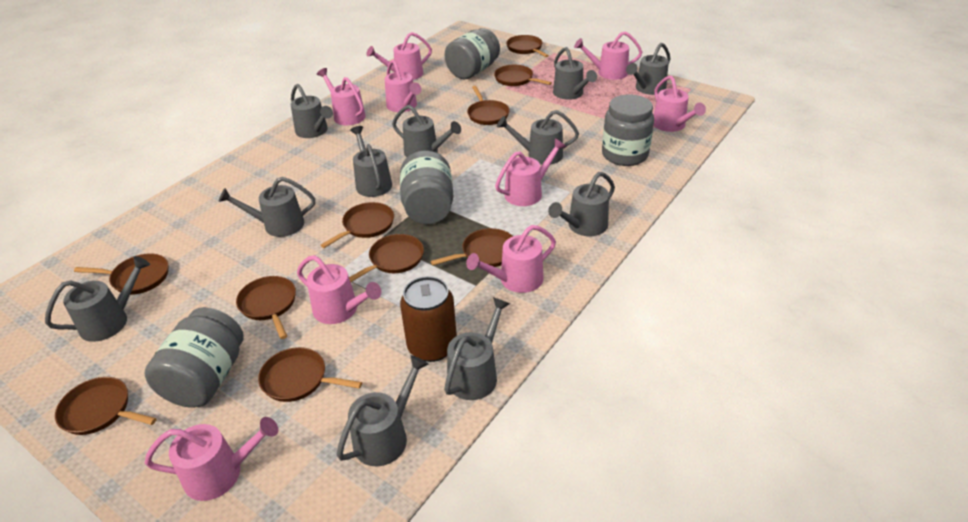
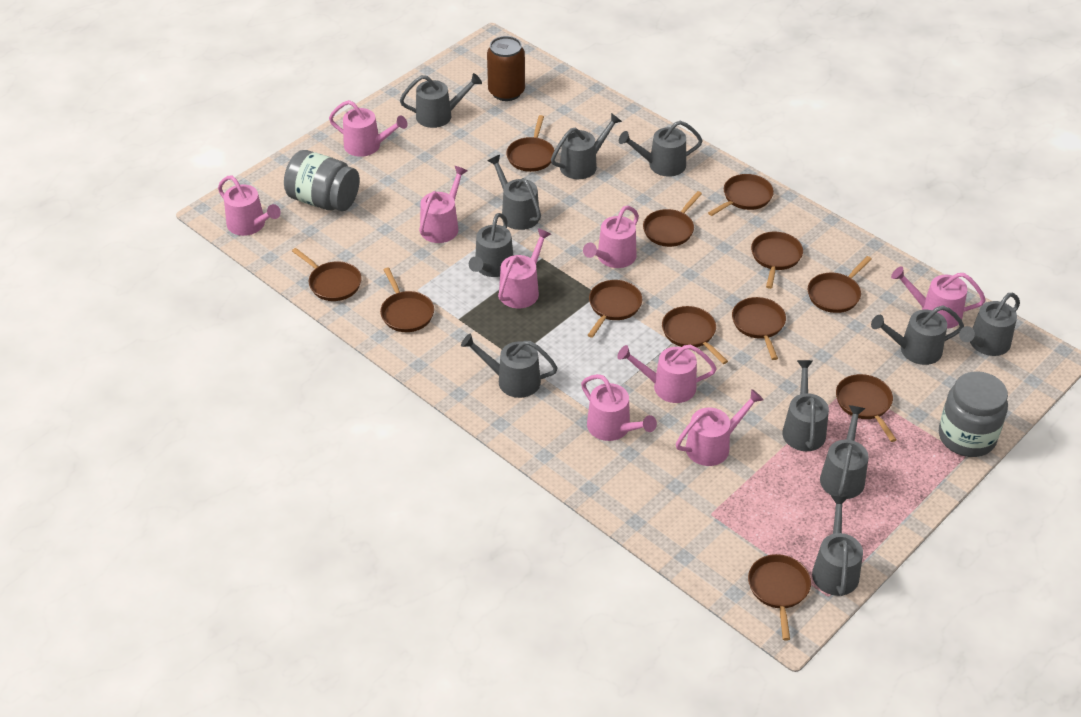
brown pan: [55,377,157,435] [74,253,168,295] [236,276,296,339] [258,347,362,402] [321,202,394,248] [349,234,424,282] [431,228,513,267] [467,86,510,125] [494,65,552,86] [506,35,549,57] = 10 -> [292,248,362,301] [380,267,434,332] [506,115,554,172] [588,280,642,338] [643,191,702,247] [662,306,728,364] [708,174,774,216] [732,297,786,360] [748,554,811,641] [751,232,803,289] [808,256,872,313] [836,374,897,442] = 12
grey jar: [144,307,244,408] [400,150,454,224] [444,28,500,79] [602,94,654,166] = 4 -> [284,150,360,211] [939,371,1008,457] = 2

